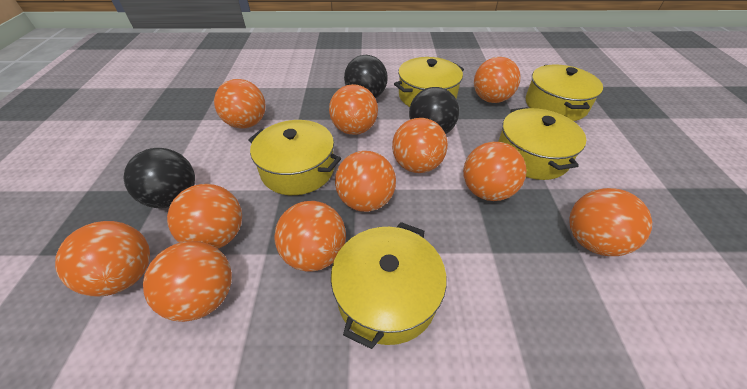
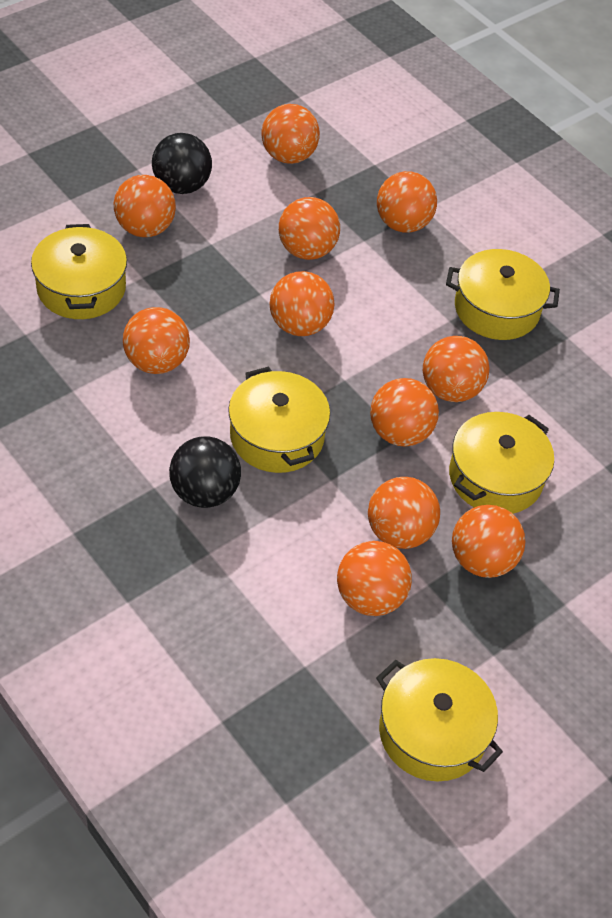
black ball: [123,148,195,208] [344,55,388,98] [409,87,459,134] = 3 -> [152,133,212,194] [169,436,241,508] = 2

